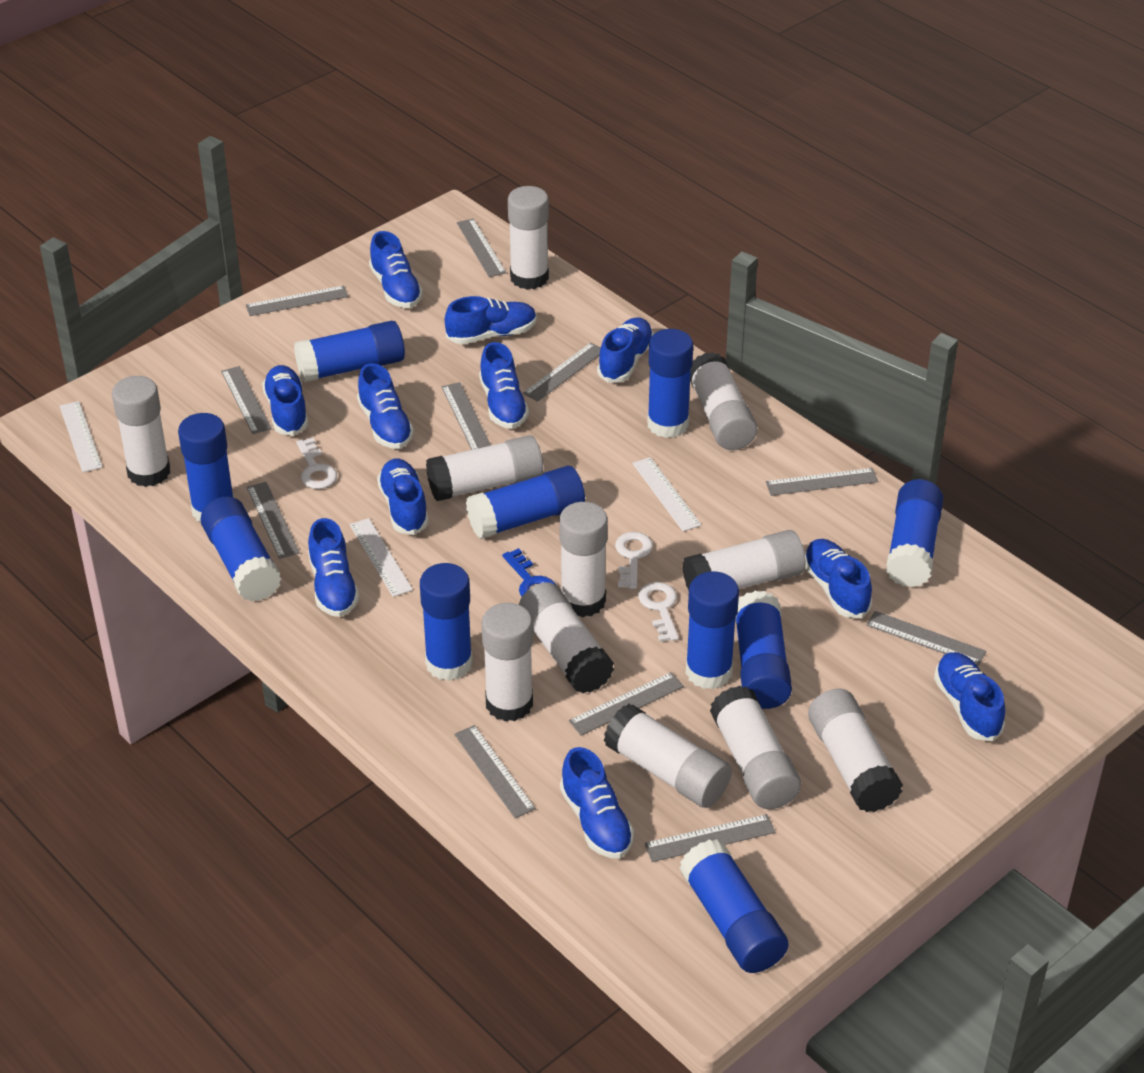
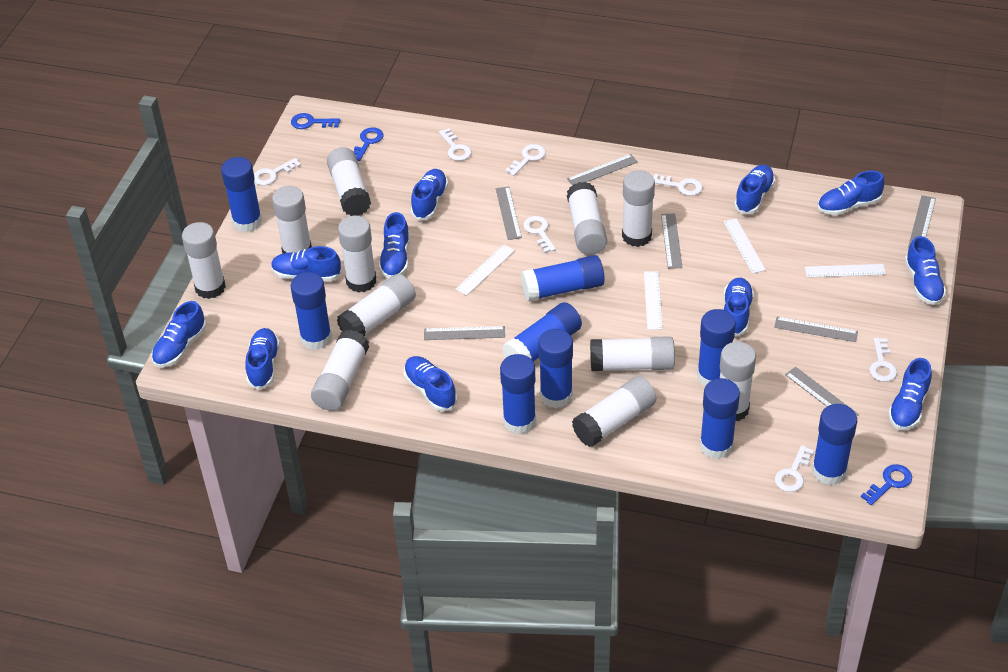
blue glue stick: [178,413,234,522] [201,496,281,601] [294,321,405,383] [420,563,473,681] [466,466,585,539] [647,329,693,438] [679,839,788,973] [686,571,739,690] [735,591,792,709] [886,479,944,587] = 10 -> [221,157,262,232] [291,272,332,350] [500,354,536,434] [502,302,582,362] [521,255,605,301] [538,329,573,408] [697,309,736,386] [700,378,740,459] [812,404,857,485] = 9
blue key: [502,548,556,597] = 1 -> [291,113,340,129] [353,127,383,161] [861,464,912,505] = 3
grey ruler: [221,366,272,434] [246,285,348,316] [247,482,300,559] [441,382,491,450] [454,725,536,818] [457,219,506,277] [523,343,601,402] [569,672,684,736] [644,814,775,862] [766,468,878,496] [867,611,986,666] = 11 -> [424,326,505,340] [496,187,522,240] [567,154,638,186] [661,214,683,269] [774,316,858,342] [785,367,859,416] [908,195,936,247] = 7
white key: [296,438,337,489] [615,532,653,589] [638,582,679,642] = 3 -> [254,158,301,185] [439,128,472,161] [505,144,546,176] [523,216,556,253] [654,174,703,196] [775,445,814,492] [869,338,897,382] = 7
white ruler: [60,401,103,472] [350,518,413,597] [633,457,701,531] = 3 -> [455,245,515,296] [644,271,663,330] [723,218,766,274] [805,264,886,278] = 4

